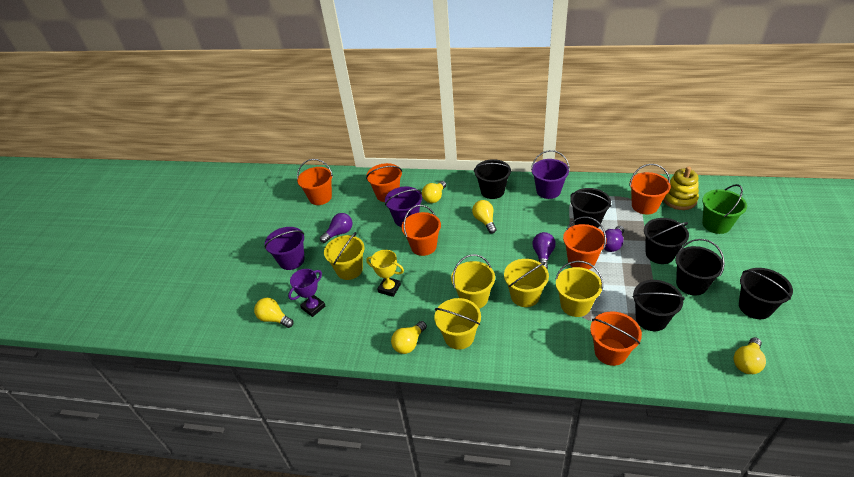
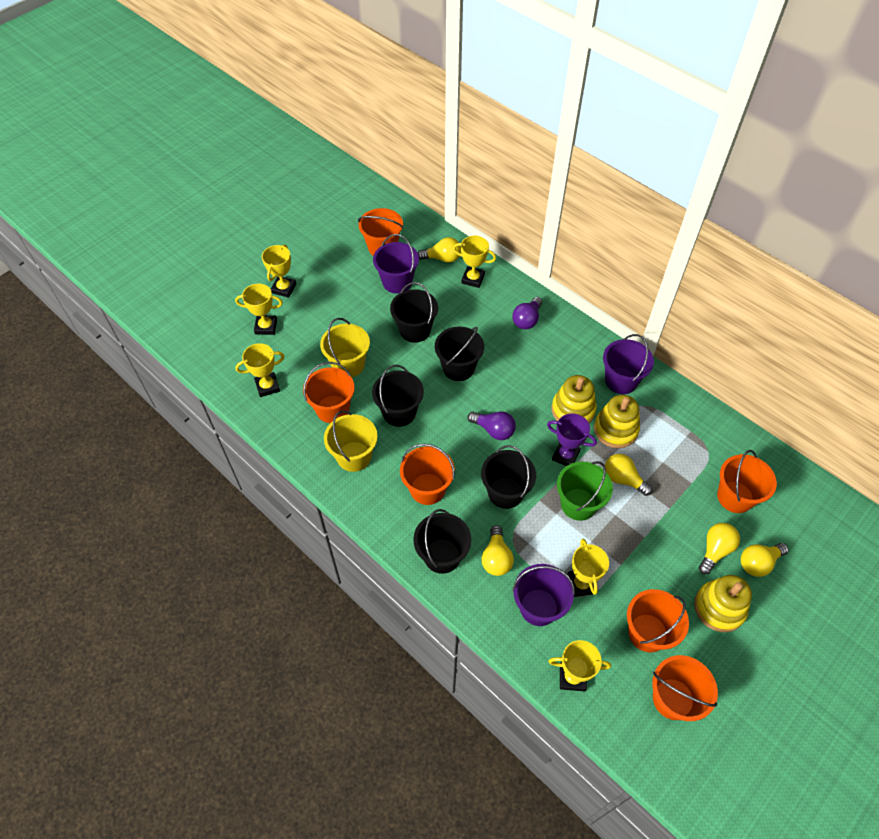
black bucket: [474,159,512,199] [570,188,611,228] [632,280,685,331] [644,218,689,264] [675,239,725,295] [739,268,793,319] = 6 -> [372,365,424,427] [390,282,438,343] [413,509,471,574] [435,327,484,381] [481,445,536,509] = 5
purple light bulb: [320,213,352,243] [532,232,556,269] [604,226,624,252] = 3 -> [468,411,516,440] [512,297,542,330] = 2
yellow bucket: [324,232,364,280] [434,298,481,350] [451,254,495,309] [504,259,549,307] [555,261,603,317] = 5 -> [320,318,370,378] [324,410,377,472] = 2
yellow stacking toy: [663,166,699,210] = 1 -> [552,375,597,423] [594,395,640,448] [694,575,752,632] = 3
yellow trophy: [366,250,404,297] = 1 -> [235,283,283,335] [235,343,285,397] [262,244,296,298] [453,236,496,288] [548,640,611,691] [567,539,609,597] = 6

